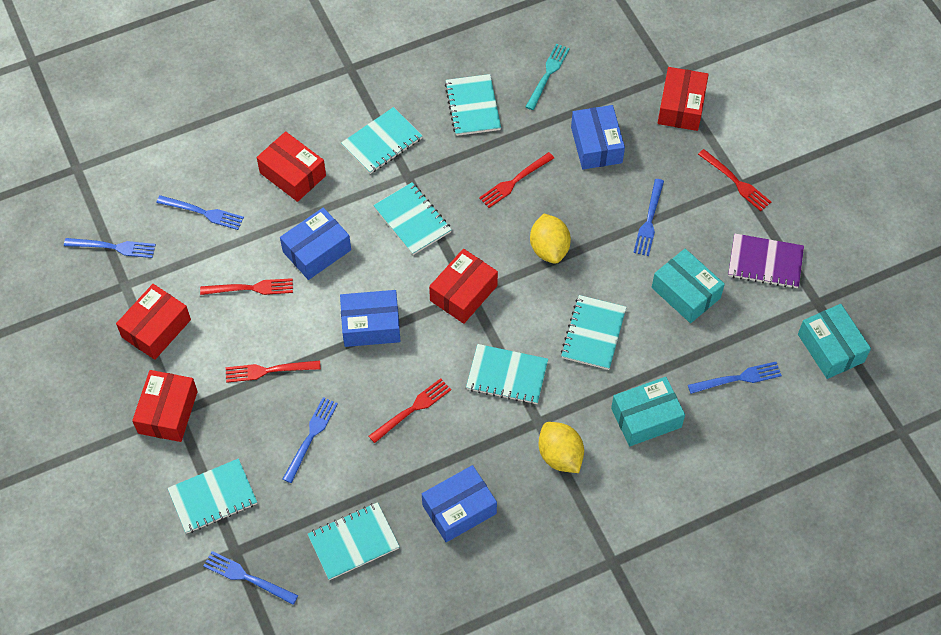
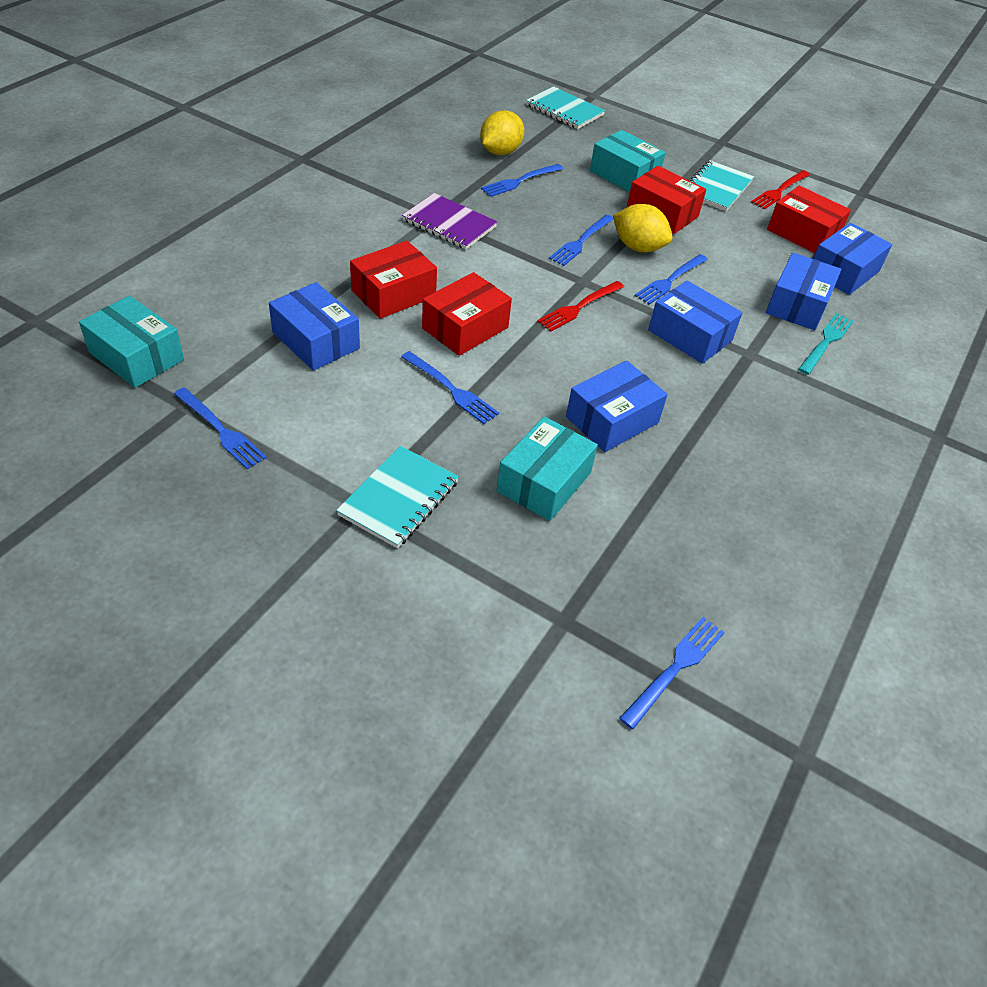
blue box: [280,208,351,280] [340,290,400,347] [422,465,497,542] [571,105,625,169] = 4 -> [269,282,360,371] [566,361,668,452] [648,280,742,364] [766,253,841,330] [813,223,892,295] = 5
red box: [116,284,191,360] [132,370,198,442] [257,131,326,202] [429,249,498,324] [658,67,709,131] = 5 -> [350,241,437,319] [422,272,512,356] [627,166,706,234] [767,186,851,253] = 4
red fork: [200,278,293,295] [226,360,321,383] [369,378,451,443] [479,152,554,208] [698,149,771,211] = 5 -> [537,281,624,332] [751,170,810,210] = 2
turquoise notebook: [167,458,257,534] [308,502,400,580] [341,107,422,174] [373,182,452,255] [445,74,501,136] [466,344,548,405] [561,295,626,370] = 7 -> [336,446,459,548] [526,86,605,129] [689,160,754,211] = 3

